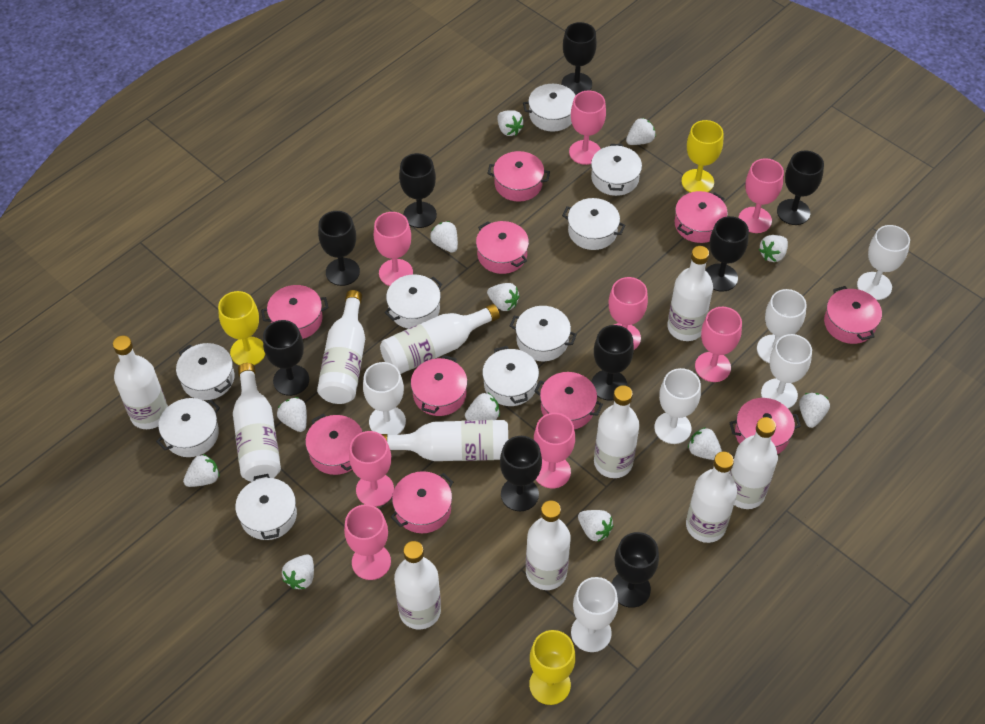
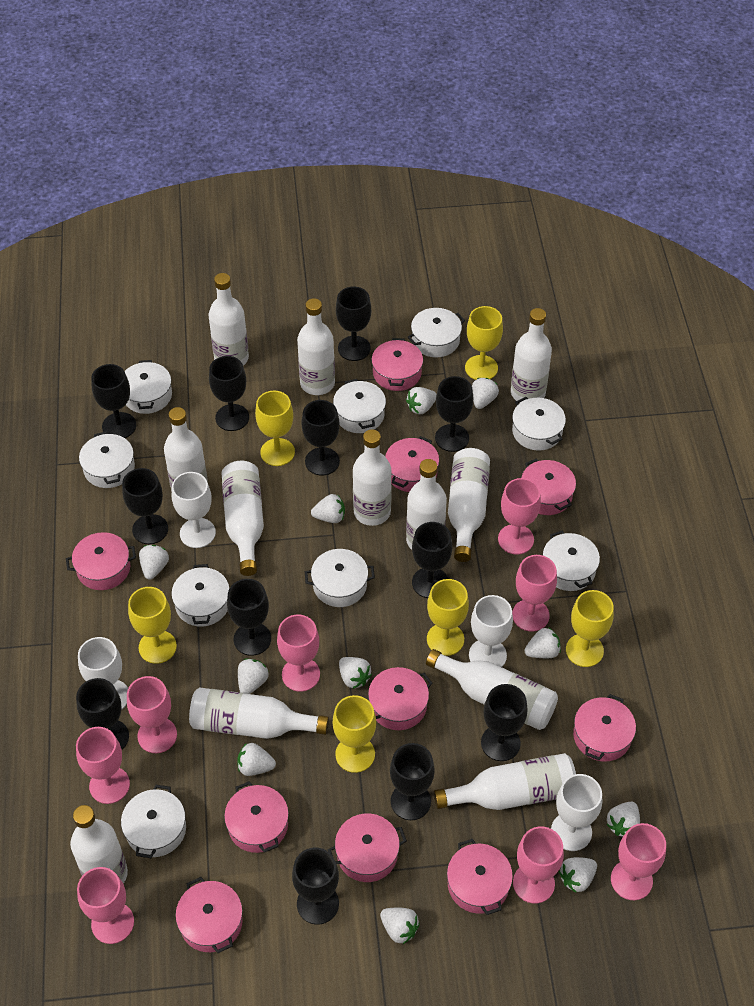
black goblet: [263,320,309,396] [318,211,360,286] [399,153,437,228] [500,436,542,511] [561,22,597,95] [591,325,634,401] [612,532,659,608] [705,216,749,292] [777,150,824,225] = 9 -> [76,678,129,749] [91,364,136,438] [122,468,168,544] [209,356,249,431] [227,579,271,656] [292,847,339,925] [301,400,340,476] [336,287,371,361] [390,743,435,820] [412,522,452,598] [435,376,473,452] [481,684,527,761] = 12
white bottle: [113,335,168,429] [233,363,281,482] [317,290,365,404] [380,304,500,374] [381,420,508,461] [394,541,441,629] [526,500,571,590] [594,385,640,478] [667,246,713,341] [686,452,737,543] [729,417,778,509] = 11 -> [70,805,128,884] [164,407,208,491] [189,687,329,739] [209,273,249,366] [222,461,264,576] [297,298,335,395] [353,429,392,526] [406,459,447,550] [426,649,558,730] [434,753,576,810] [448,448,490,562] [511,308,552,403] = 12
white goblet: [363,362,406,435] [571,577,618,652] [654,368,701,444] [757,289,806,363] [761,334,812,409] [857,225,910,300] = 6 -> [78,637,128,710] [172,472,216,548] [469,595,513,667] [551,774,602,851] = 4
white strawberry: [183,454,219,487] [277,397,307,432] [282,554,314,589] [430,221,458,253] [465,393,500,420] [487,283,520,311] [497,110,524,136] [578,510,613,542] [626,118,656,145] [688,427,722,460] [759,235,788,262] [799,393,830,428] = 12 -> [139,545,169,580] [237,743,276,776] [238,659,269,694] [311,494,345,523] [339,657,372,689] [380,908,420,944] [406,387,436,414] [472,378,499,409] [524,627,561,658] [559,857,597,893] [606,802,640,837] = 11
yellow goblet: [218,291,265,365] [529,630,576,705] [681,120,723,193] = 3 -> [128,587,177,664] [255,391,295,466] [333,695,376,773] [427,579,469,656] [465,306,503,380] [566,590,614,667] = 6

